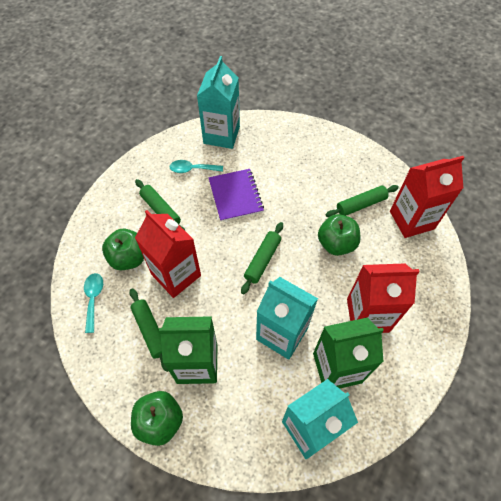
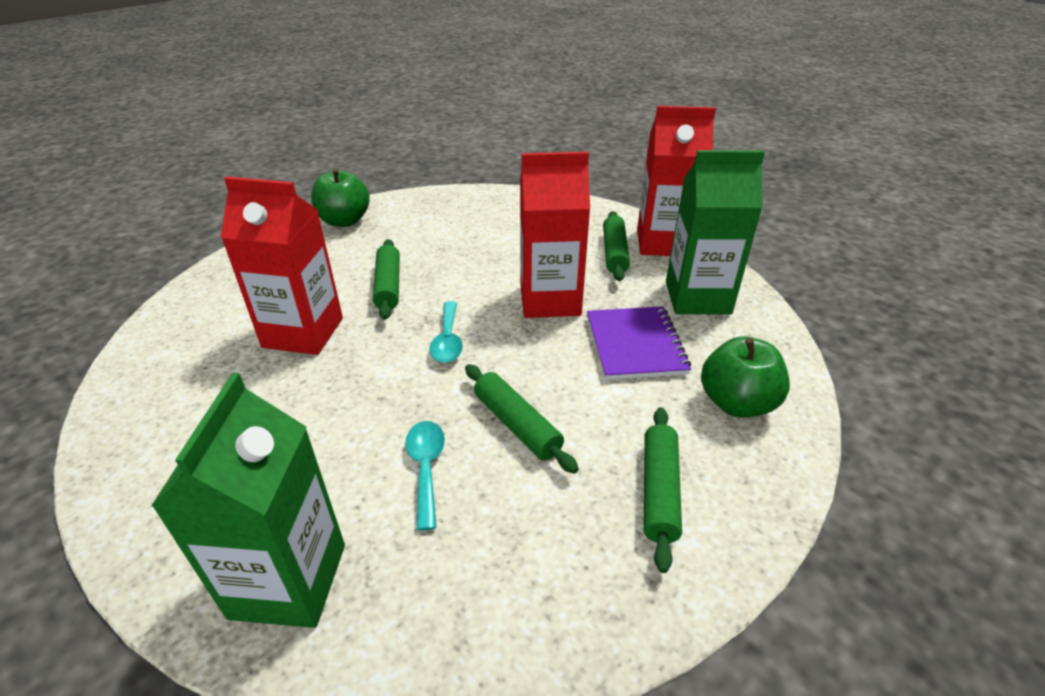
green apple: [102,229,144,270] [131,391,183,446] [318,214,361,256] = 3 -> [311,168,370,227] [701,336,790,418] = 2
turquoise carton: [197,56,240,149] [256,277,318,360] [282,379,358,459] = 3 -> none = 0

